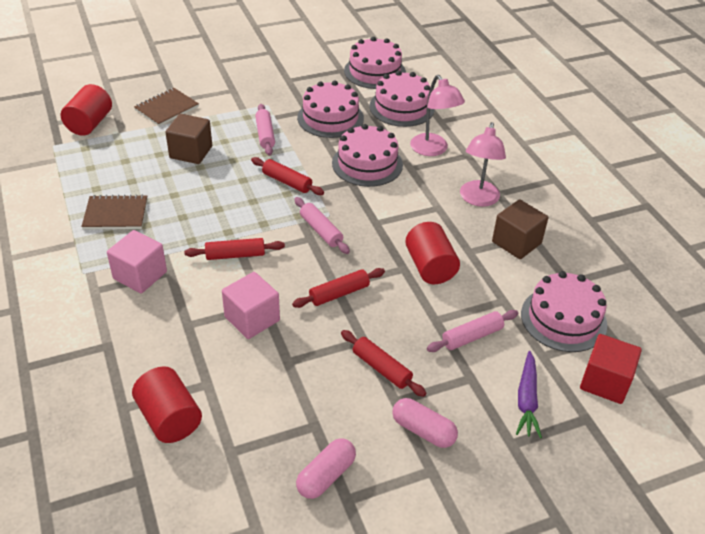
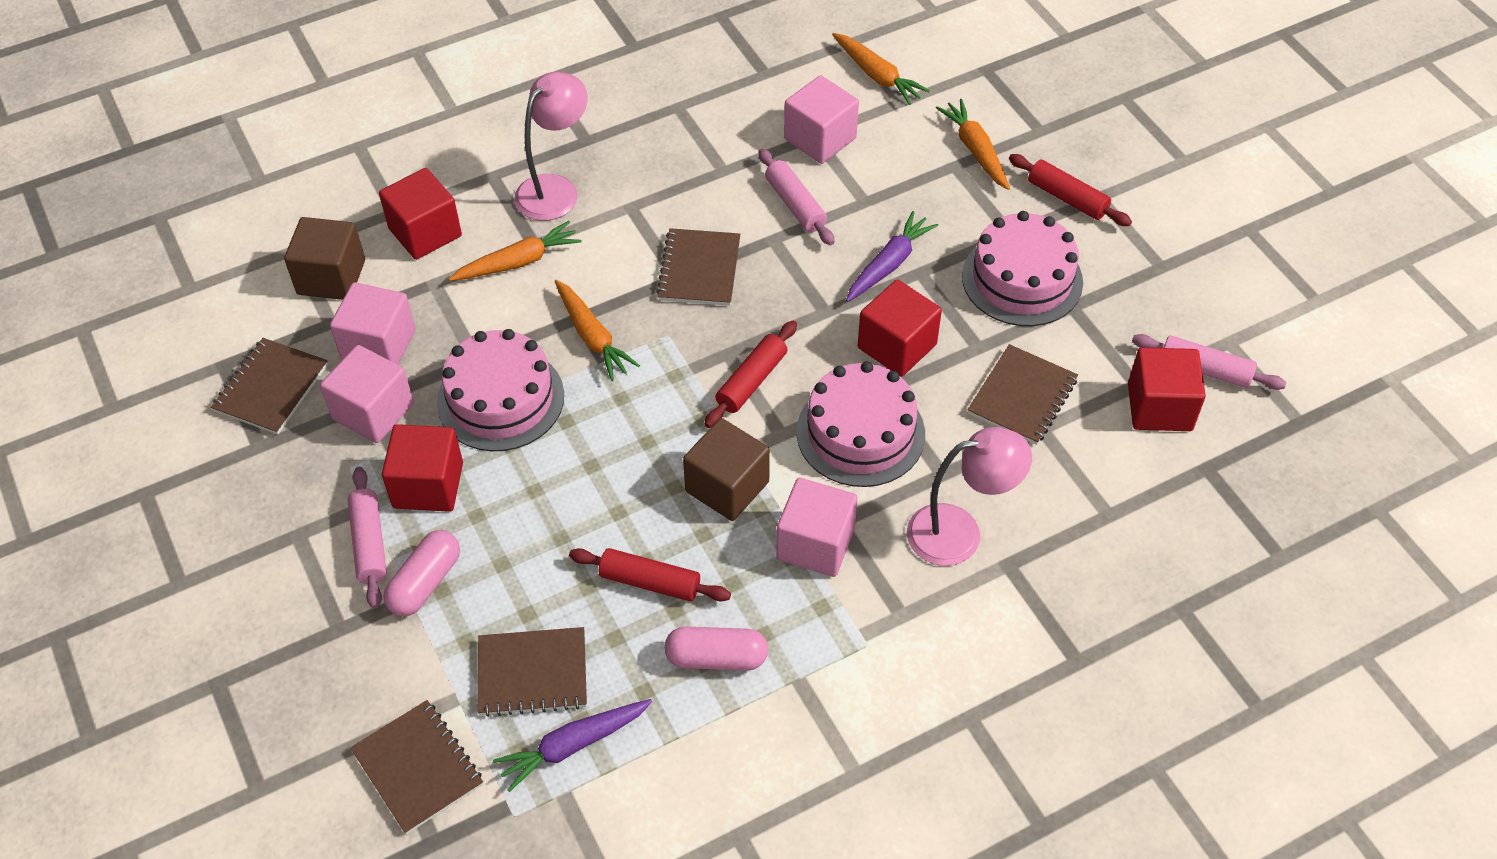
brown notebook: [81,195,147,230] [134,88,199,126] = 2 -> [211,338,328,435] [350,700,483,834] [478,627,587,717] [656,228,740,306] [967,344,1078,445] = 5
orange carrot: none = 0 -> [449,221,582,281] [555,280,640,380] [832,33,930,105] [936,99,1010,190] = 4
pink cake: [297,81,364,138] [332,124,403,187] [344,37,406,89] [369,71,435,127] [521,271,607,352] = 5 -> [437,329,564,451] [796,361,925,487] [962,211,1083,326] = 3
pink cube: [107,230,167,293] [222,272,280,339] = 2 -> [320,345,414,443] [330,282,416,365] [776,478,858,577] [784,75,859,164] = 4
purple carrot: [516,351,542,438] = 1 -> [493,699,652,792] [846,211,938,302] = 2
red cube: [580,334,642,404] = 1 -> [379,168,462,260] [382,424,463,512] [858,279,942,377] [1128,347,1206,431] = 4
red cylinder: [61,84,112,136] [132,366,202,443] [405,222,460,284] = 3 -> none = 0
red rolling pin: [184,238,285,260] [251,157,324,195] [292,268,385,308] [341,330,426,397] = 4 -> [569,548,731,601] [705,321,797,428] [1009,154,1132,226] = 3

